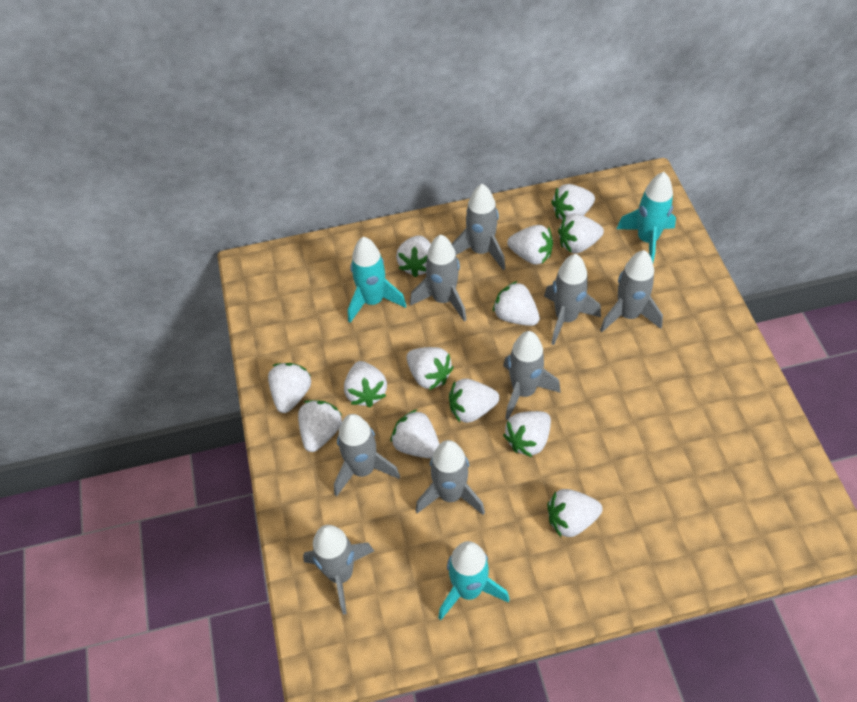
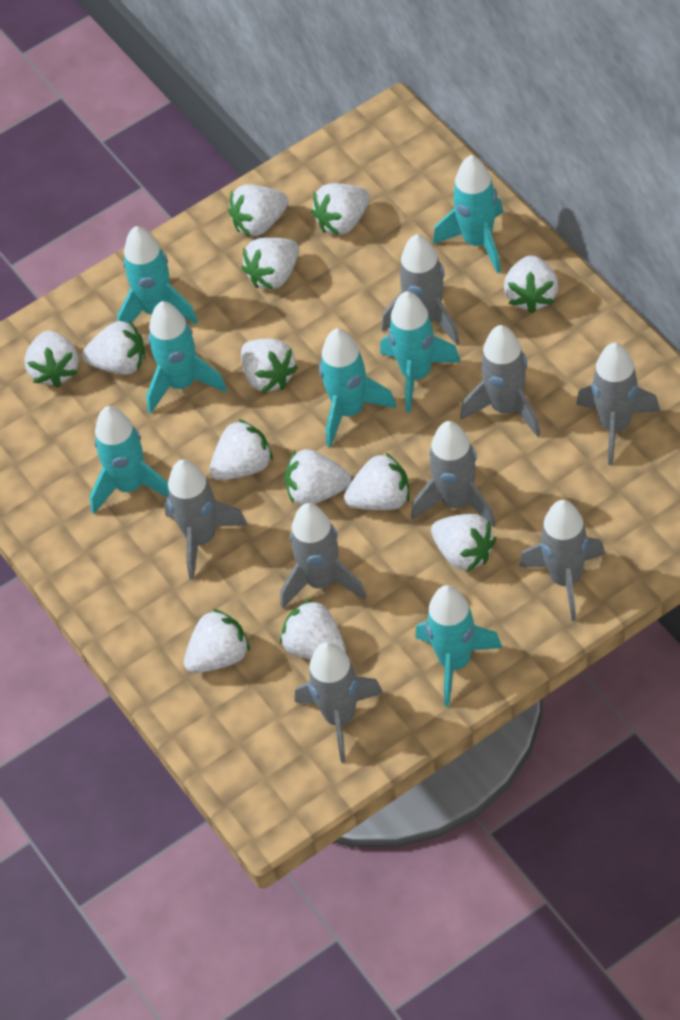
turquoise rocket: [348,237,406,323] [438,541,509,620] [617,172,676,262] = 3 -> [90,406,169,514] [117,226,198,324] [146,301,227,414] [319,328,396,447] [380,291,461,413] [415,585,502,707] [433,155,503,274] = 7

